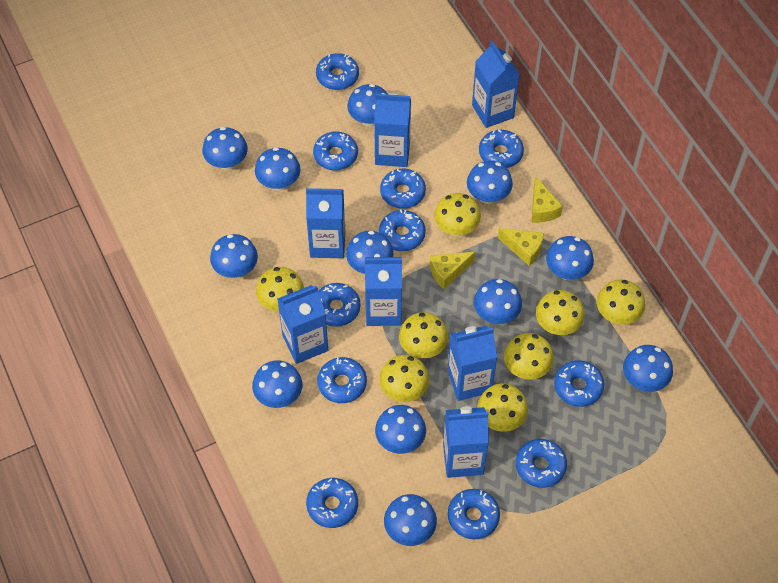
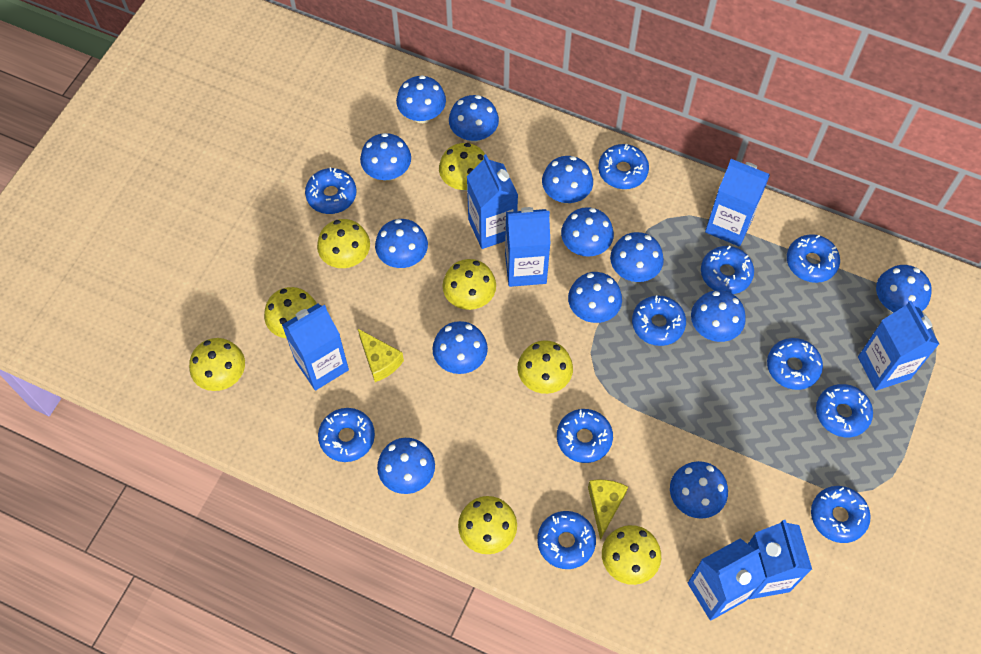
blue mushroom: [202,127,248,170] [210,234,258,278] [252,360,302,408] [255,147,301,191] [346,231,394,274] [347,84,388,127] [375,405,426,454] [384,494,437,546] [467,161,513,204] [474,279,522,324] [546,236,594,280] [623,345,673,392] = 12 -> [360,133,411,181] [375,219,428,268] [377,438,435,494] [396,75,446,123] [432,321,488,374] [449,95,499,143] [542,156,593,204] [561,207,614,257] [568,272,622,323] [610,232,664,282] [670,461,728,519] [691,290,746,342] [876,265,932,313] = 13
yellow cheese: [430,252,475,289] [498,228,544,266] [532,176,563,223] = 3 -> [358,329,404,382] [588,480,628,540] = 2

